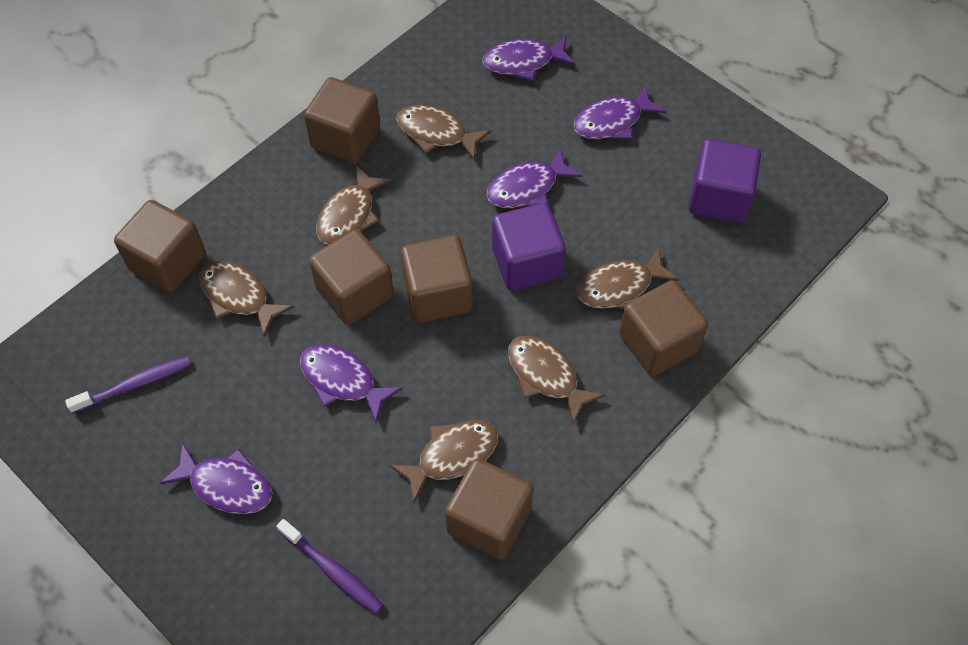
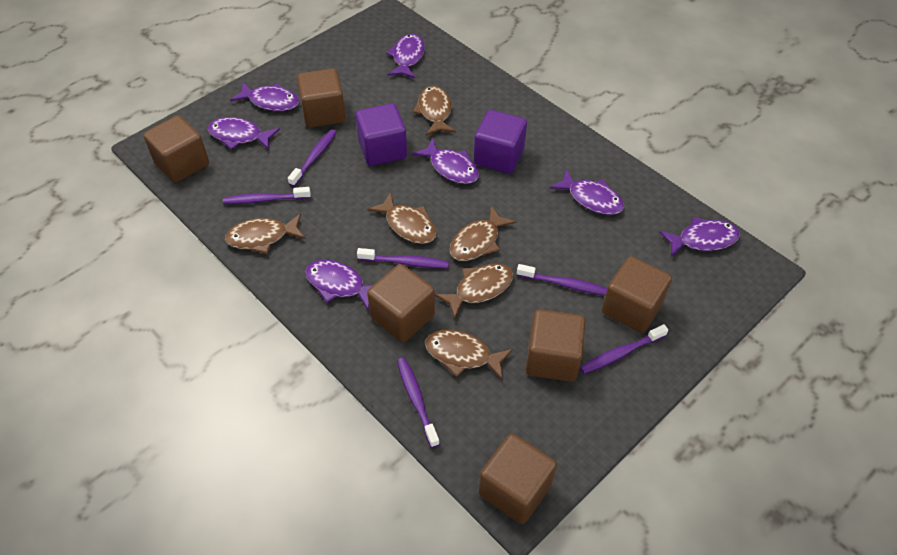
purple fish: [159,442,273,514] [300,345,403,422] [482,36,575,81] [486,148,582,208] [573,85,666,139] = 5 -> [208,117,280,150] [230,82,299,111] [305,260,373,310] [386,34,425,79] [412,139,479,184] [549,169,624,215] [660,217,740,257] = 7
purple toothbrush: [65,356,191,414] [276,519,383,614] = 2 -> [223,187,311,204] [288,129,337,187] [357,248,449,268] [397,358,440,448] [517,264,607,296] [580,324,668,374] = 6

